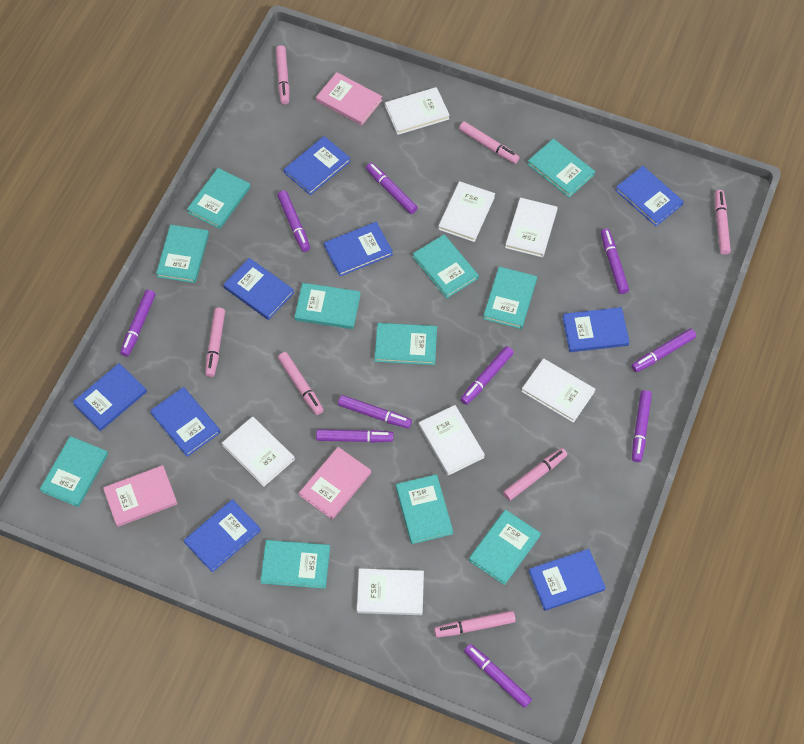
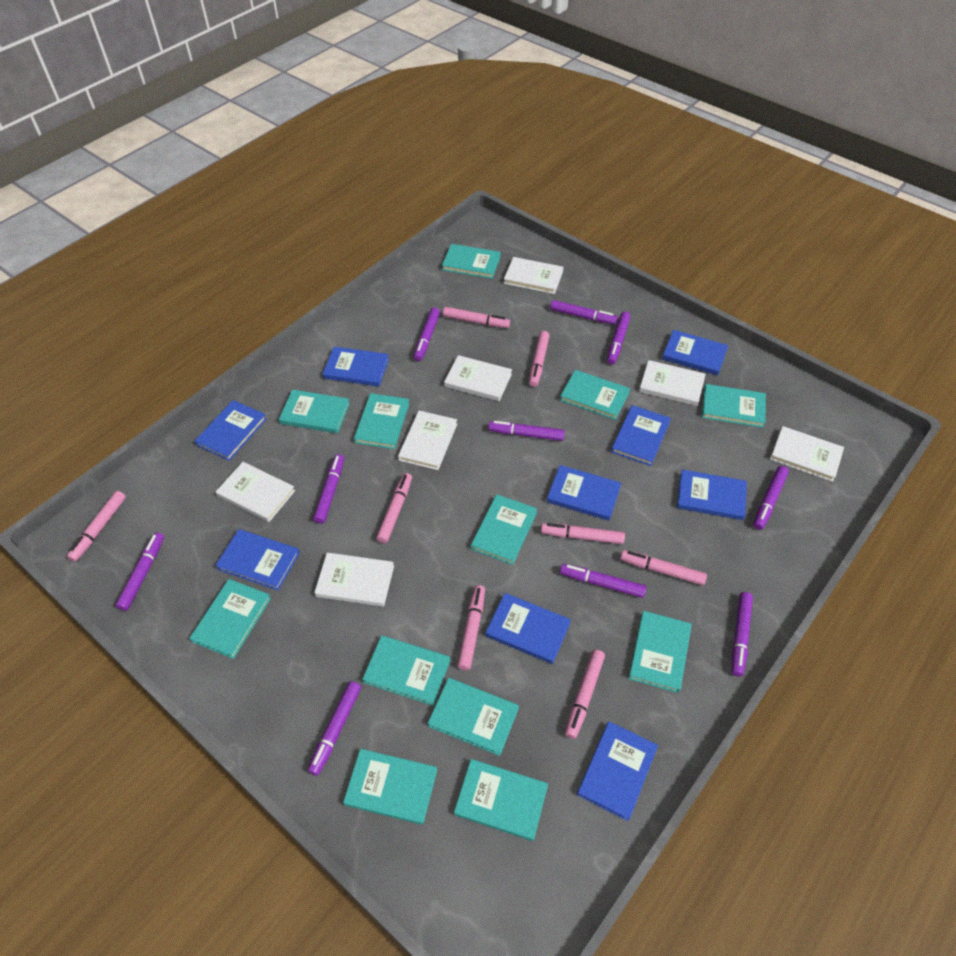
pink book: [103,465,178,527] [299,447,371,519] [316,72,382,125] = 3 -> none = 0
pink marker: [205,308,225,377] [276,45,289,105] [278,352,324,415] [434,611,516,638] [459,121,520,164] [503,448,568,501] [715,190,731,255] = 7 -> [67,491,126,562] [376,473,412,543] [443,307,510,328] [457,585,485,670] [529,331,550,387] [541,523,625,544] [565,649,605,739] [620,550,707,585] = 8
turquoise book: [40,436,108,507] [156,225,209,283] [187,168,251,229] [260,540,330,589] [294,283,360,329] [375,323,437,365] [396,474,453,544] [413,235,479,298] [469,510,541,585] [483,267,537,329] [527,139,595,198] = 11 -> [190,579,271,659] [279,389,350,433] [343,749,437,825] [354,393,409,449] [362,635,450,706] [428,678,519,756] [442,244,501,279] [454,759,548,841] [471,494,537,565] [560,370,630,420] [629,611,692,693] [702,384,766,428] = 12

